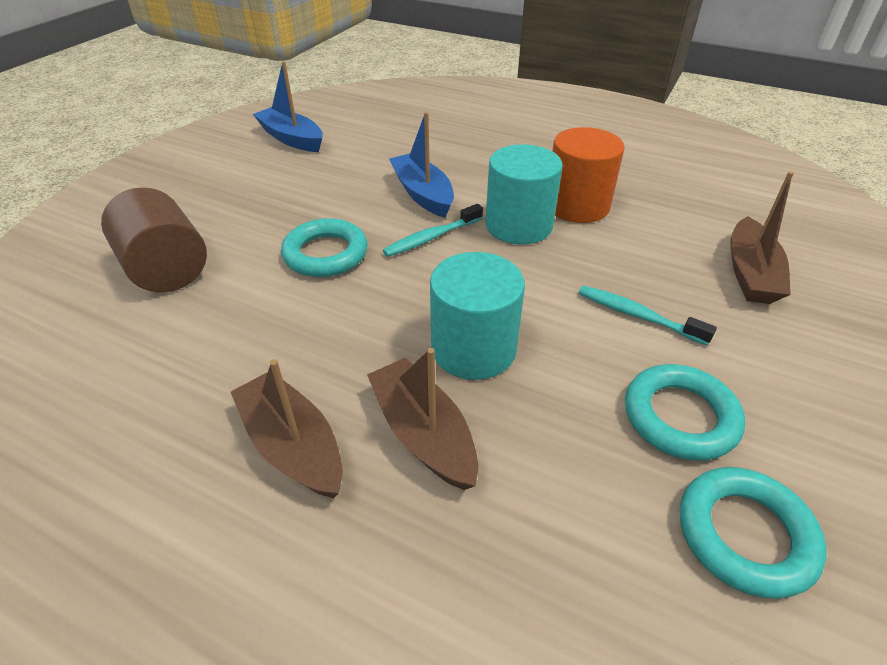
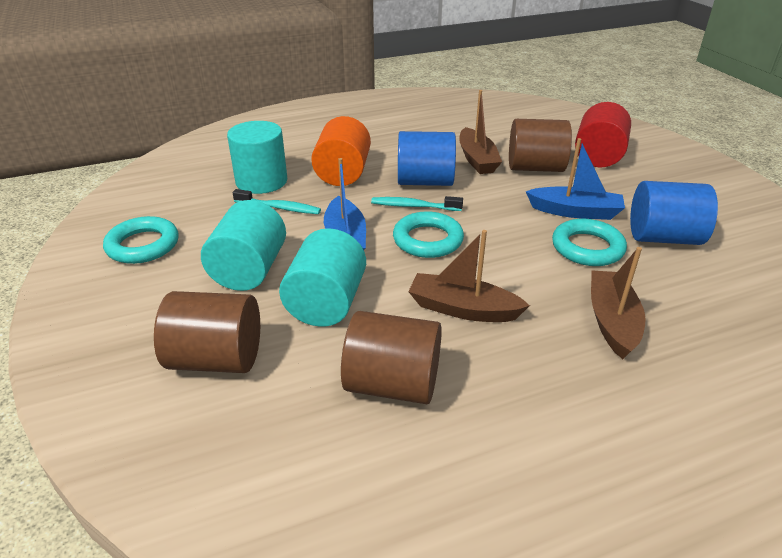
blue cylinder: none = 0 -> [398,131,456,186] [630,181,718,245] = 2
brown cylinder: [101,187,207,292] = 1 -> [154,291,260,373] [341,311,442,404] [509,119,572,172] = 3
red cylinder: none = 0 -> [575,102,631,167] = 1
turquoise cylinder: [430,252,525,380] [485,144,563,245] = 2 -> [201,200,286,291] [227,121,288,194] [279,228,366,327] = 3

